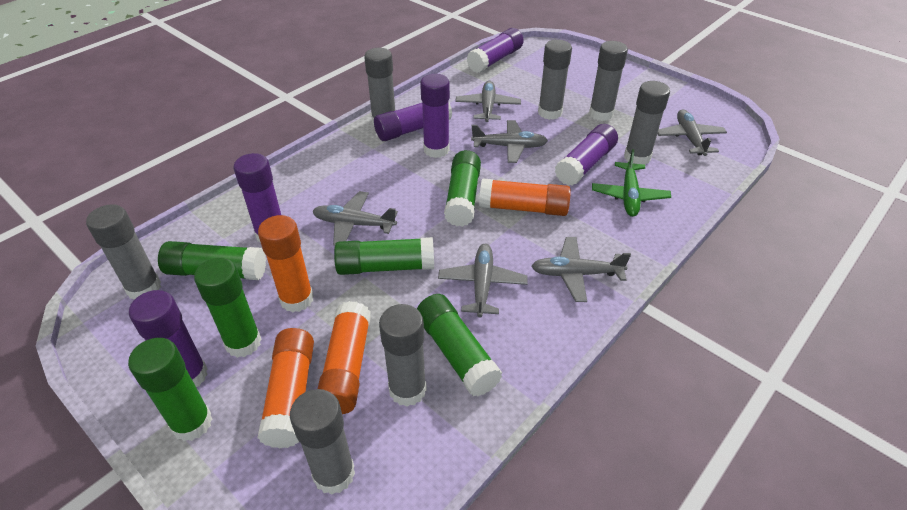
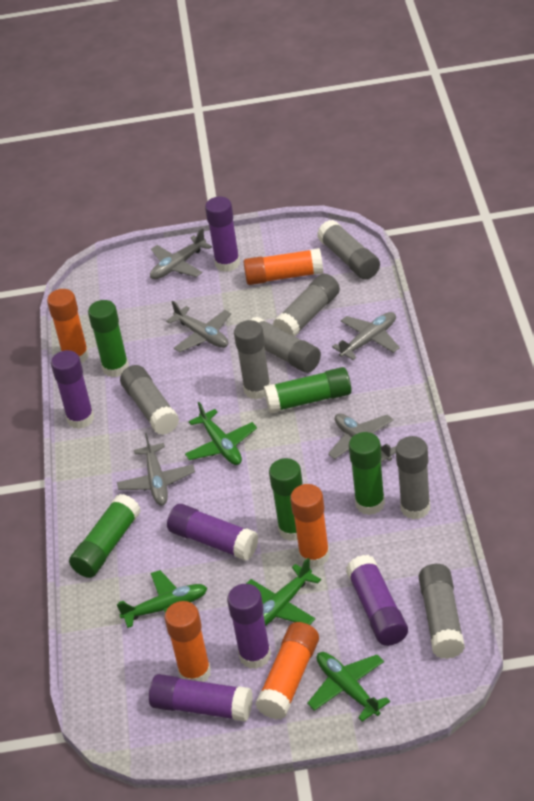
green glue stick: [128,338,212,441] [158,241,266,280] [194,258,261,358] [334,237,434,275] [417,294,502,396] [444,150,481,227] = 6 -> [69,494,141,578] [88,300,129,377] [264,367,351,413] [269,458,303,541] [349,432,385,515] = 5
green plane: [592,149,671,217] = 1 -> [117,570,207,628] [185,402,257,465] [246,558,321,626] [307,652,390,722] = 4
grey plane: [312,191,398,246] [438,244,528,317] [455,81,521,122] [471,120,548,163] [531,237,631,302] [657,109,727,156] = 6 -> [117,433,195,505] [150,228,212,279] [166,301,231,352] [328,413,396,462] [332,312,400,360] = 5
orange glue stick: [257,328,314,448] [258,215,314,313] [318,301,371,414] [479,178,571,216] = 4 -> [47,289,89,363] [165,601,211,682] [244,248,323,285] [255,622,319,720] [290,484,330,568] = 5

